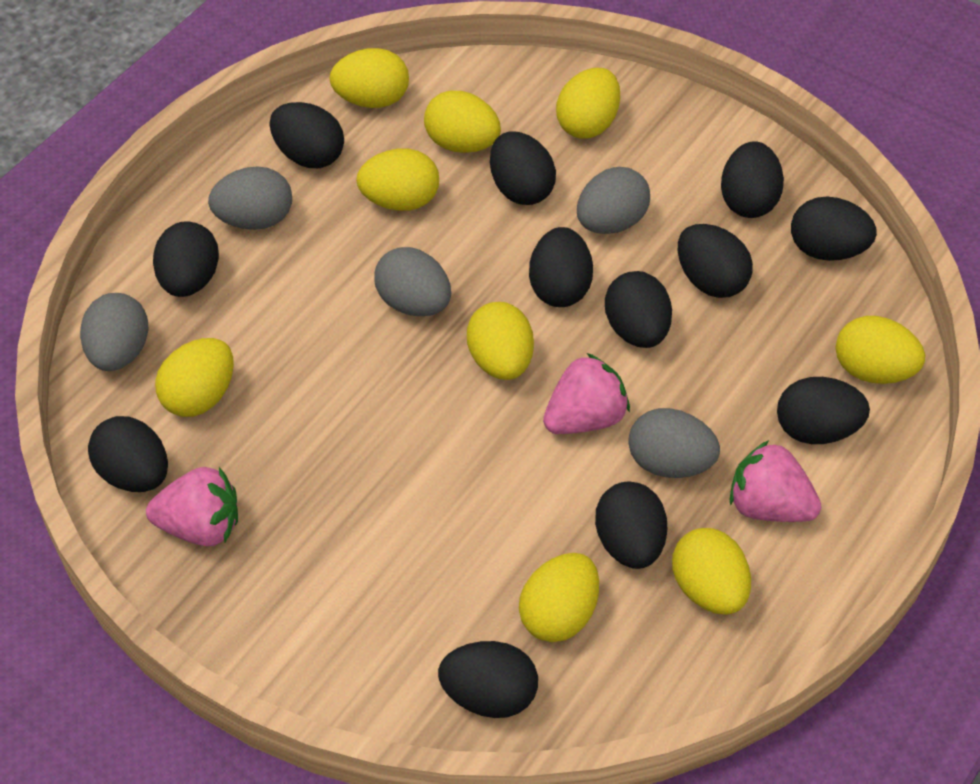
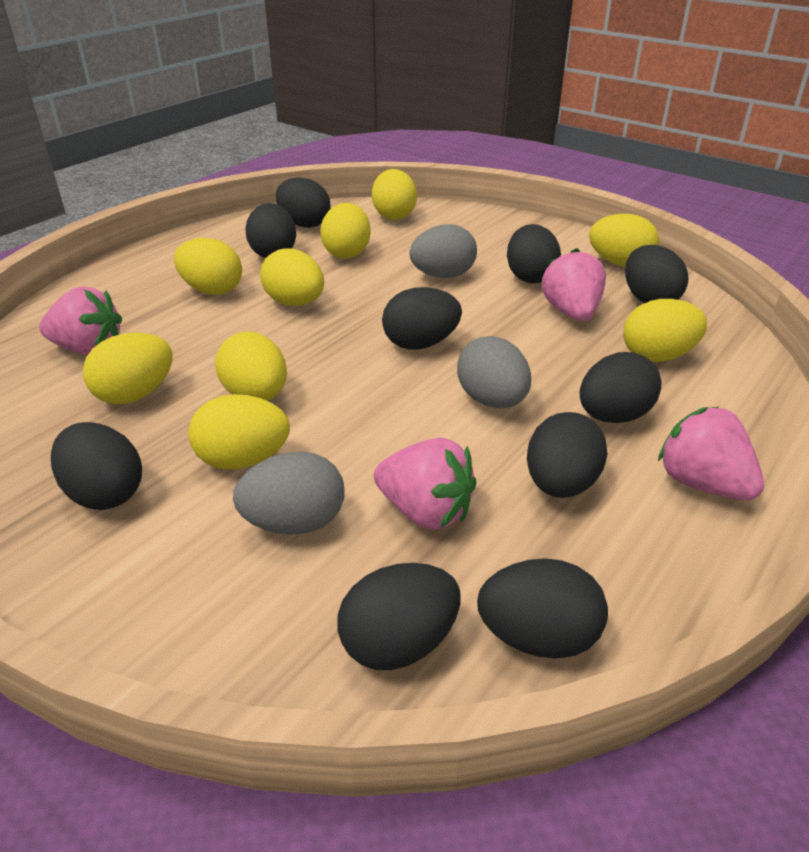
black egg: [88,416,168,492] [153,221,219,297] [270,102,344,168] [438,641,538,718] [490,131,556,205] [529,227,593,307] [595,482,667,569] [605,271,672,348] [678,224,753,298] [721,141,784,218] [777,377,870,444] [791,197,877,261] = 12 -> [51,422,142,510] [246,203,296,258] [276,177,330,228] [337,563,460,670] [382,287,462,350] [477,558,608,659] [507,224,561,284] [527,412,607,498] [580,352,661,423] [625,245,688,303] = 10
grey egg: [80,293,149,371] [208,166,292,230] [374,247,451,316] [577,167,650,234] [628,408,720,478] = 5 -> [233,451,345,535] [409,224,477,278] [457,336,531,408] = 3
pink strawberry: [146,467,238,546] [543,353,630,434] [729,440,821,522] = 3 -> [40,287,122,356] [374,438,477,530] [542,248,606,321] [658,407,764,501] = 4

